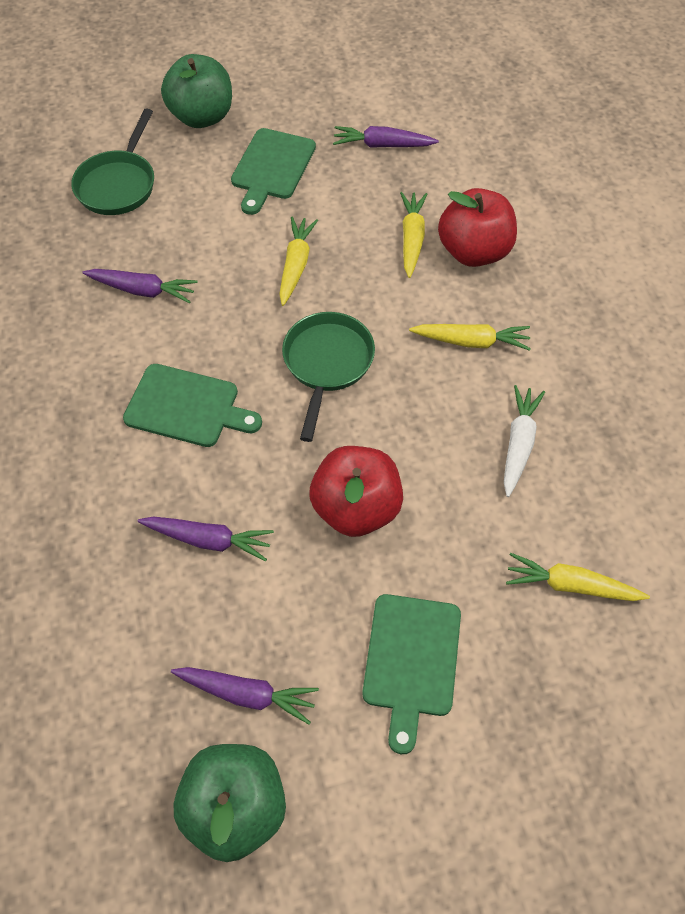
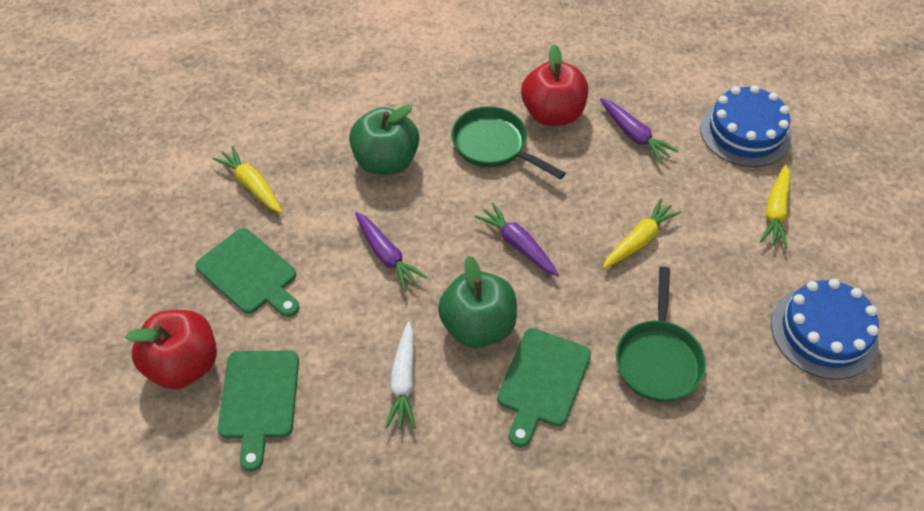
blue cake: none = 0 -> [700,85,792,167] [771,279,879,379] = 2
purple carrot: [82,269,198,303] [138,517,274,561] [171,667,319,725] [333,126,439,148] = 4 -> [355,212,427,292] [474,202,559,276] [600,98,678,163] = 3
yellow carrot: [279,217,318,306] [400,192,427,278] [409,324,531,351] [506,553,650,601] = 4 -> [212,146,282,213] [603,198,682,268] [760,165,790,248] = 3

